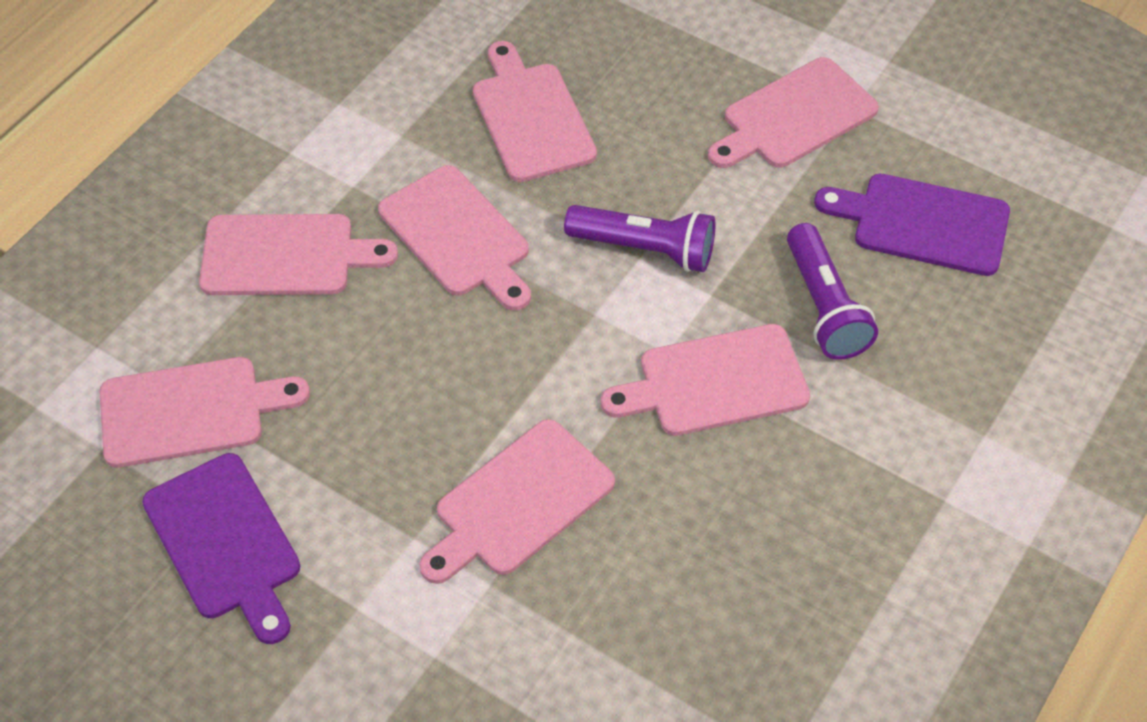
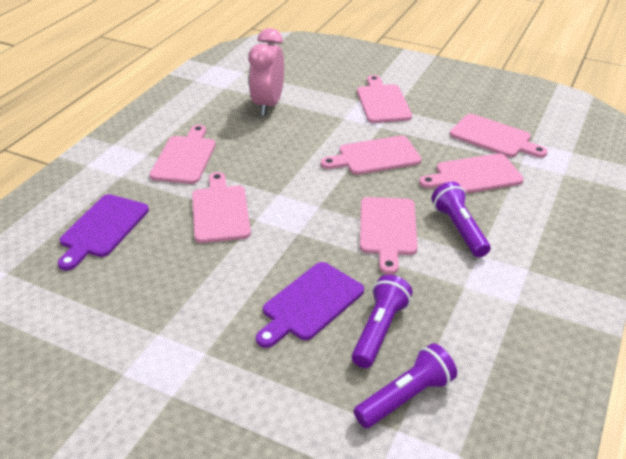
pink clock: none = 0 -> [248,28,284,116] = 1
purple flashlight: [564,205,715,272] [787,223,878,360] = 2 -> [352,275,412,368] [354,343,457,428] [432,182,491,257] = 3

